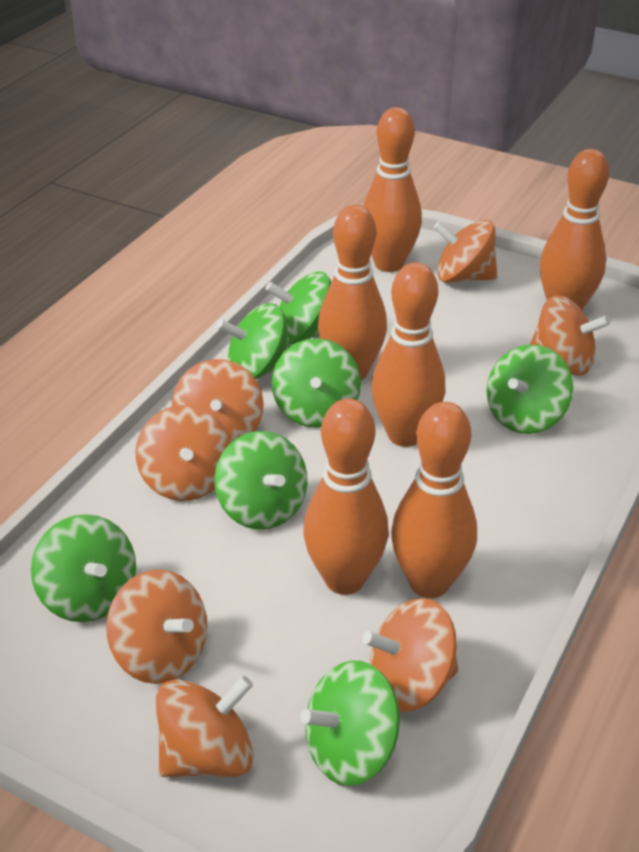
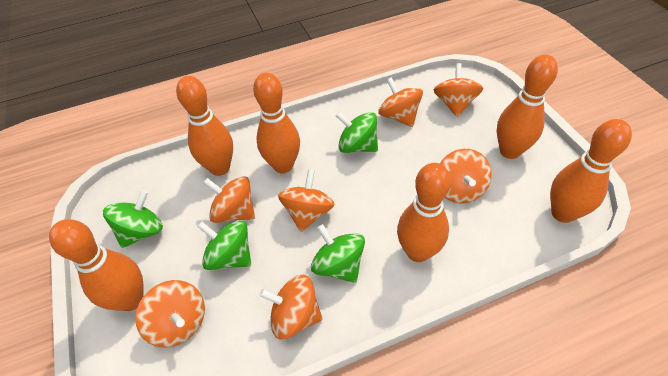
green spinning top: [31,514,136,622] [215,431,307,530] [217,303,291,379] [266,272,331,344] [272,338,361,428] [300,660,400,786] [487,345,573,434] = 7 -> [103,190,163,248] [197,220,251,270] [311,224,365,283] [336,112,378,153] = 4

